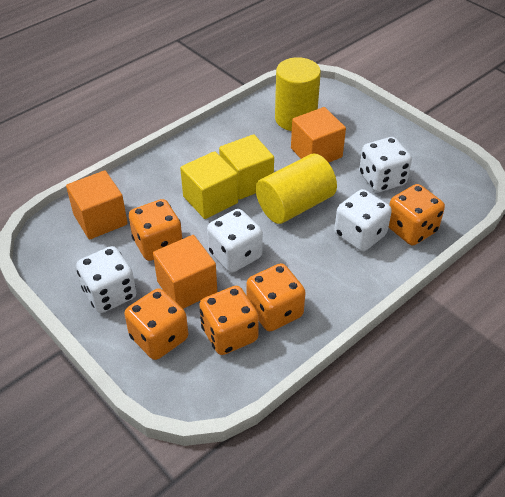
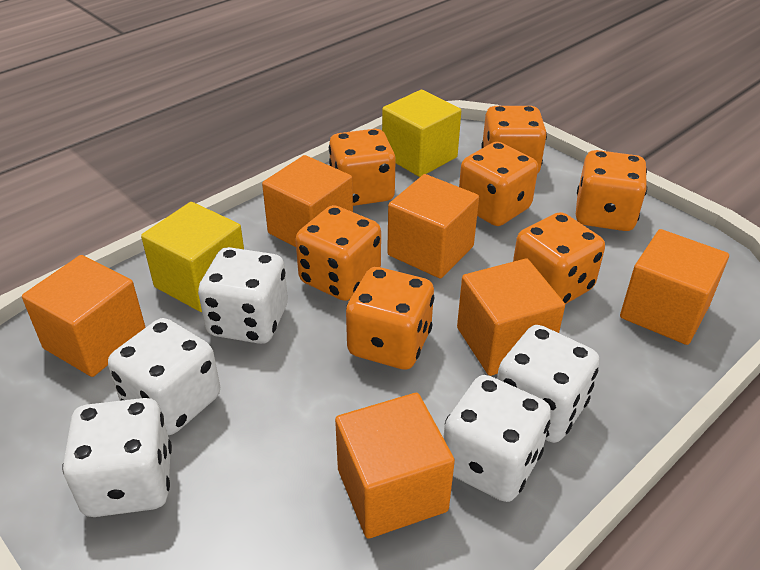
orange cube: [66,170,128,240] [153,235,217,309] [291,107,346,163] = 3 -> [22,255,146,377] [262,155,353,247] [335,393,455,539] [387,174,479,279] [457,259,565,376] [620,229,729,345] = 6
orange dice: [124,288,188,360] [129,199,183,261] [199,286,259,355] [246,263,306,331] [388,184,445,245] = 5 -> [295,205,381,301] [329,129,396,206] [346,267,434,370] [459,142,538,226] [482,106,547,174] [513,212,605,304] [576,150,647,231] = 7
white dice: [76,246,137,313] [207,209,263,272] [334,189,392,252] [359,137,412,192] = 4 -> [62,398,172,517] [108,318,220,435] [198,247,288,344] [443,375,551,502] [497,325,599,443] = 5
yellow cylinder: [256,154,337,224] [275,57,321,131] = 2 -> none = 0

